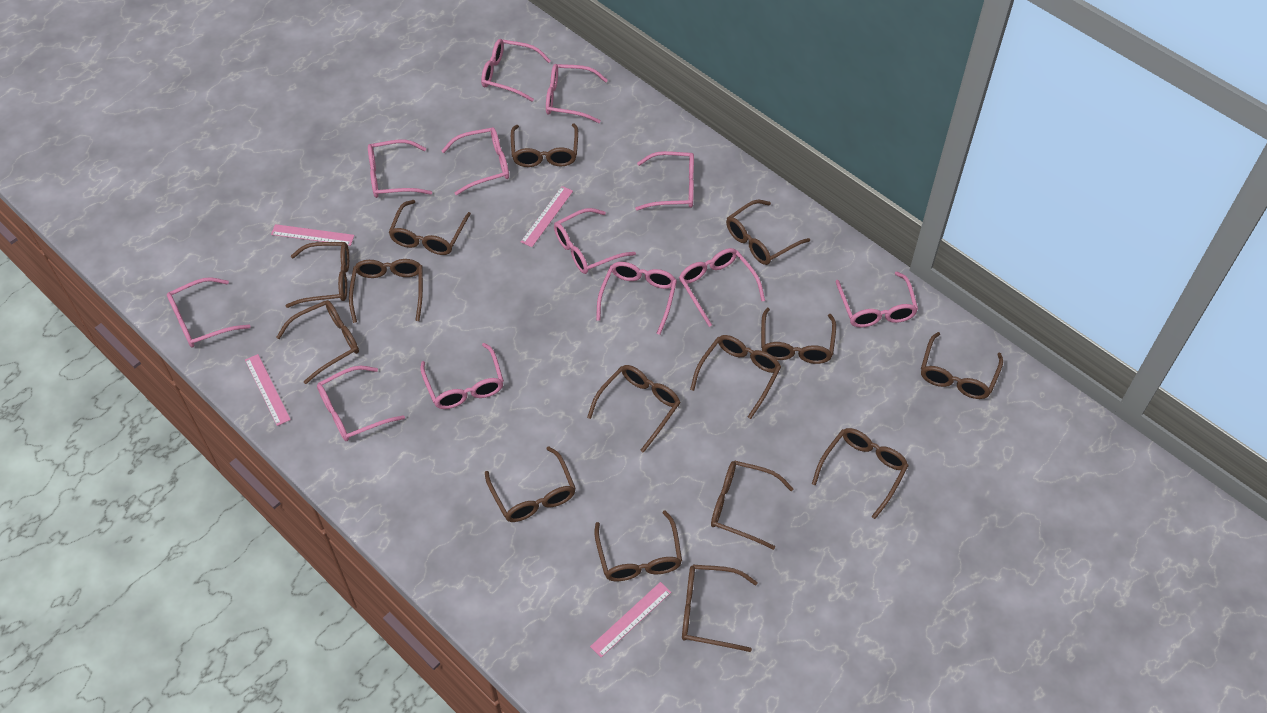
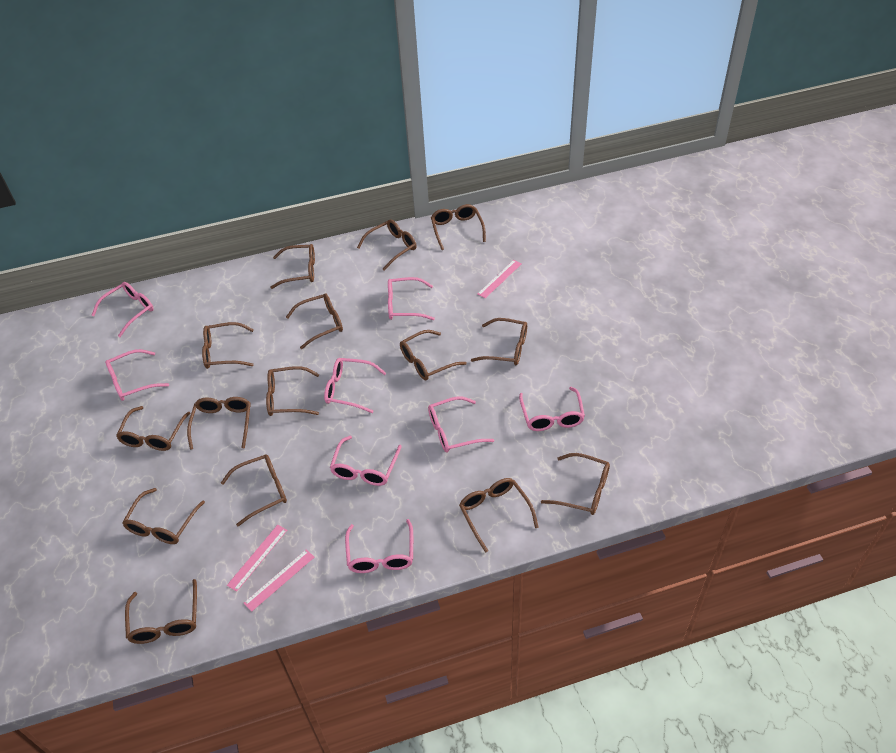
pink glasses: [167,277,251,347] [317,366,405,441] [368,139,432,198] [420,343,504,409] [441,127,509,195] [481,39,551,102] [546,64,608,123] [554,208,636,274] [596,262,677,335] [635,151,694,211] [679,248,765,327] [835,272,918,328] = 12 -> [92,282,154,337] [105,349,169,401] [324,358,386,413] [330,436,402,486] [345,519,413,573] [388,277,435,320] [428,396,494,453] [519,387,585,431] = 8
pink ruler: [245,354,291,426] [271,224,354,246] [521,186,573,247] [590,582,671,657] = 4 -> [227,525,287,592] [244,549,314,612] [477,260,522,298] = 3

